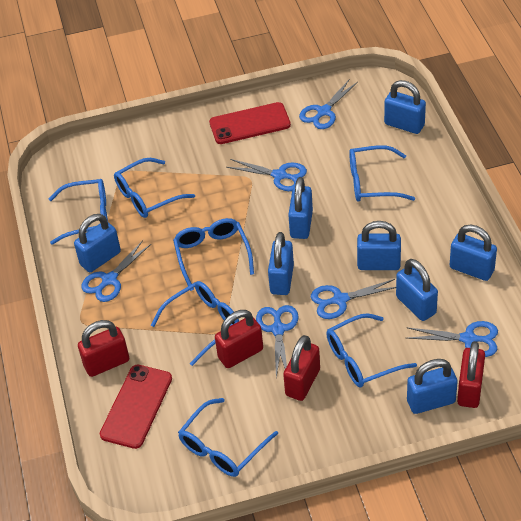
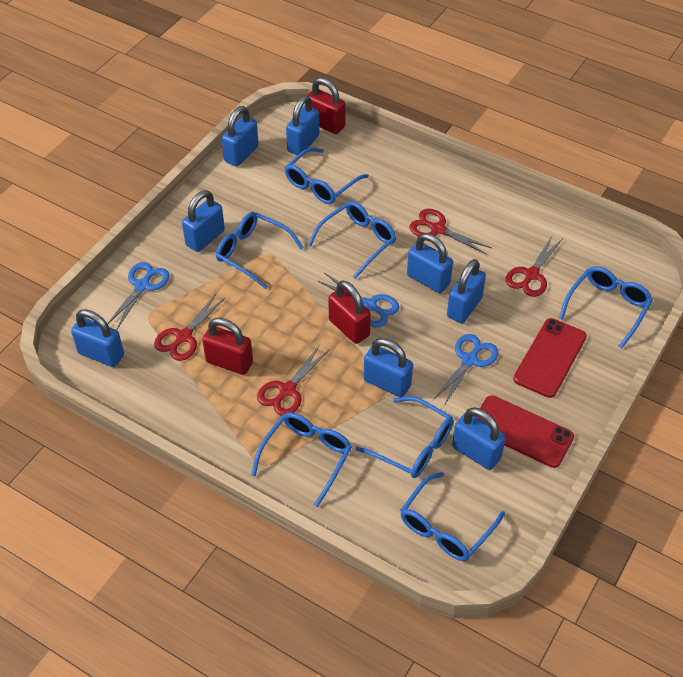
blue scissors: [81,240,151,302] [226,159,307,191] [256,305,299,377] [299,79,358,129] [311,279,396,319] [406,321,498,357] = 6 -> [107,262,169,330] [317,273,399,328] [433,334,498,406] = 3
red padlock: [78,320,129,377] [215,310,263,368] [283,335,320,401] [457,341,485,408] = 4 -> [202,318,253,375] [307,77,345,134] [329,280,371,344] = 3
red scissors: none = 0 -> [154,294,226,361] [257,345,330,416] [409,209,492,255] [505,236,563,297] = 4

